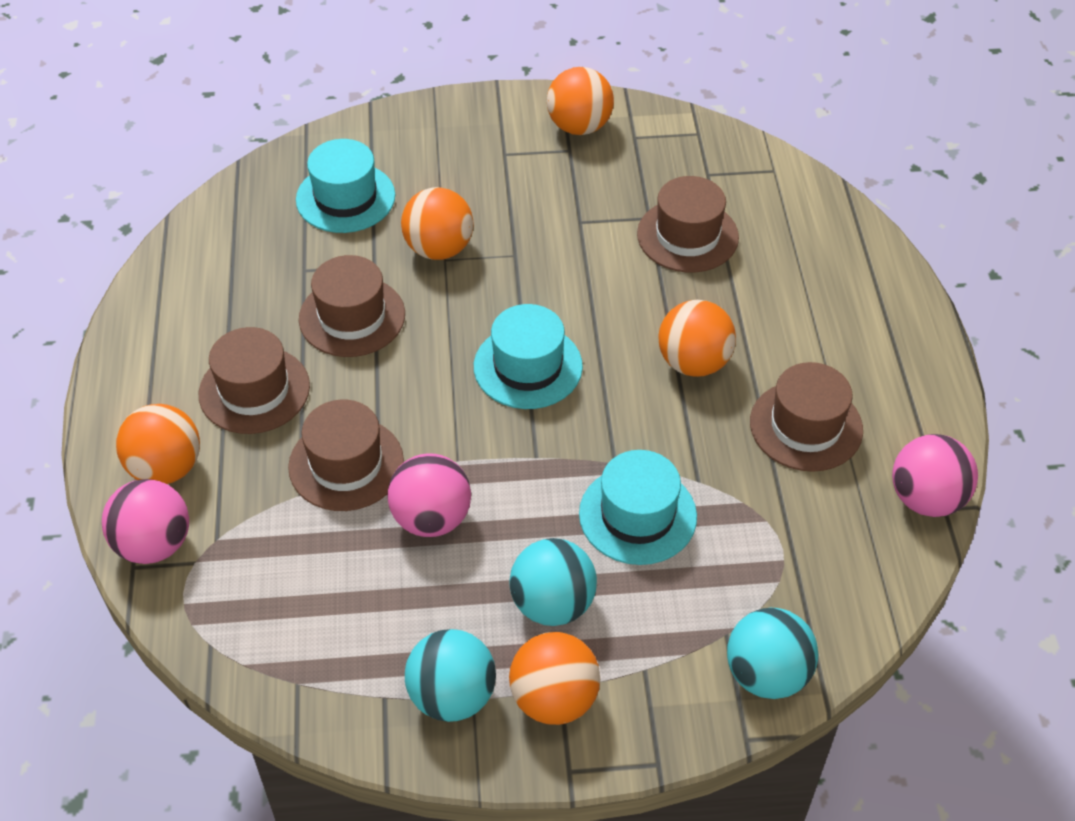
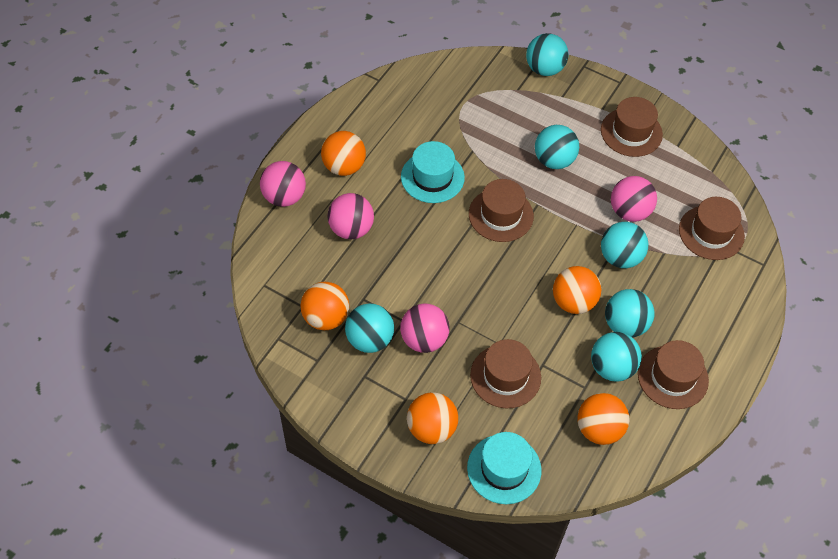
pink ball: [102,479,189,564] [387,453,471,537] [892,434,978,517] = 3 -> [260,161,306,207] [327,193,374,239] [400,303,450,353] [611,176,657,222] = 4
turquoise ball: [405,629,496,722] [509,538,597,626] [727,608,818,699] = 3 -> [345,303,394,353] [526,33,569,76] [535,125,579,169] [591,332,642,382] [601,222,648,268] [605,289,655,337] = 6
turquoise hat: [296,139,395,233] [474,304,583,409] [579,450,697,565] = 3 -> [401,141,465,203] [467,432,541,504] = 2

